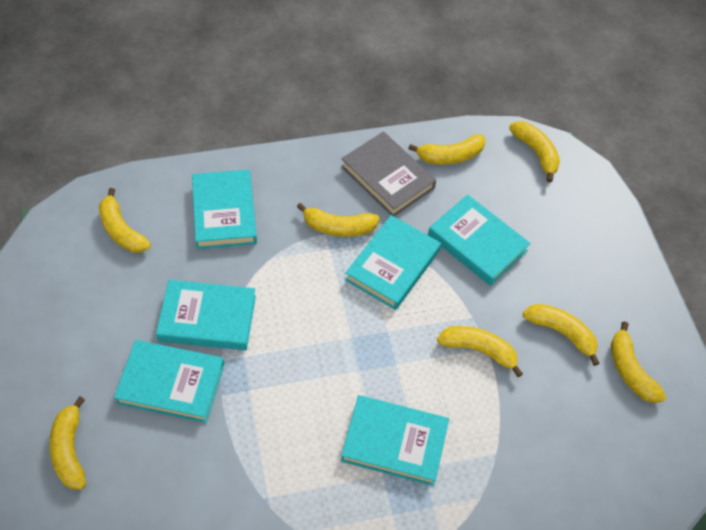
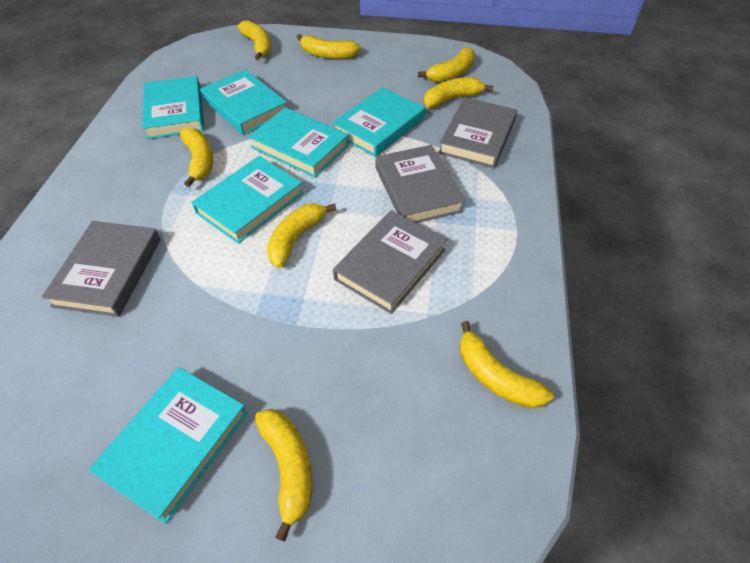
grey book: [341,132,436,216] = 1 -> [42,221,161,317] [333,210,447,314] [375,145,465,223] [439,97,517,168] = 4

